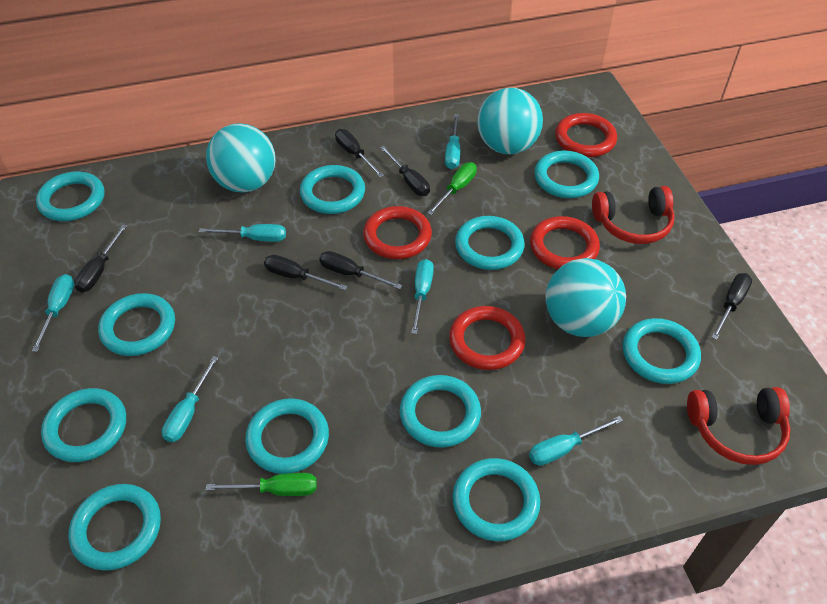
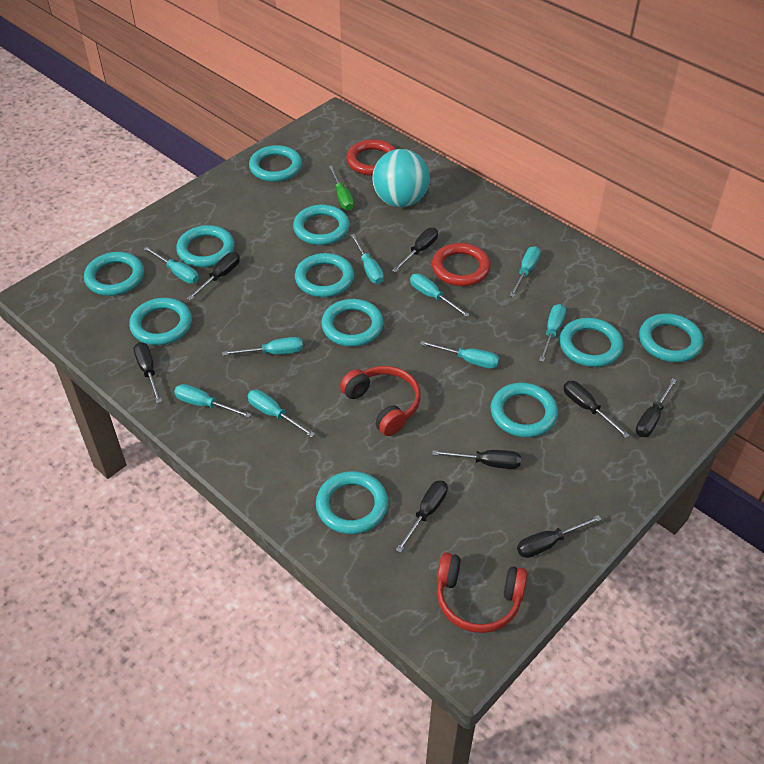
black screwdriver: [74,225,127,292] [264,255,348,290] [319,251,402,289] [335,129,384,177] [380,146,430,196] [711,273,752,340] = 6 -> [134,342,162,404] [187,252,240,300] [392,228,438,272] [396,480,448,553] [432,450,521,469] [517,515,602,558] [563,381,630,438] [636,378,677,437] = 8
green screwdriver: [206,473,317,496] [427,162,477,215] = 2 -> [329,166,354,210] = 1
red ring: [363,206,432,259] [449,306,525,370] [530,216,600,269] [555,113,617,157] = 4 -> [346,139,396,176] [432,243,491,286] = 2
turquoise ball: [206,123,276,193] [477,88,543,154] [546,258,626,337] = 3 -> [372,149,430,207] = 1
turquoise screwdriver: [32,274,74,352] [162,356,218,442] [199,224,286,242] [411,259,434,334] [445,114,460,169] [529,416,623,466] = 6 -> [143,246,199,284] [174,384,251,418] [222,337,303,356] [247,390,315,437] [350,234,384,284] [410,274,470,317] [420,341,499,369] [509,246,541,297] [539,304,566,362] = 9

